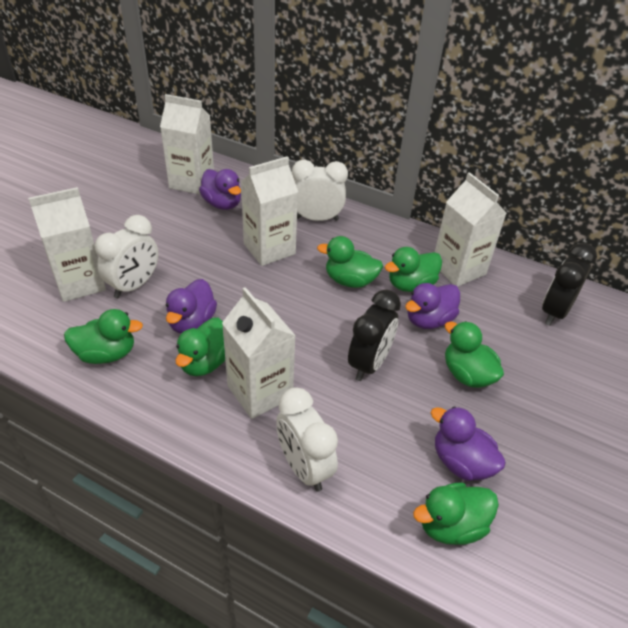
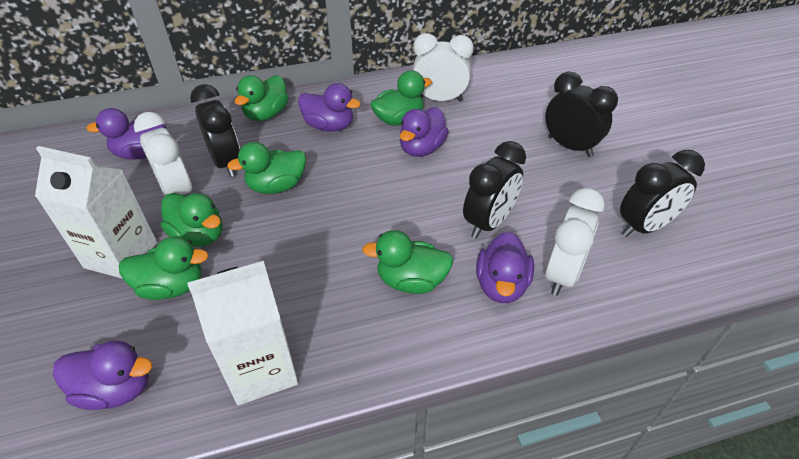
black clock: [348,289,401,381] [542,243,597,326] = 2 -> [190,84,240,177] [463,141,526,239] [545,72,618,157] [620,150,705,237] = 4
purple duck: [166,279,217,333] [199,169,241,210] [405,283,460,329] [431,406,506,481] = 4 -> [53,340,152,410] [87,108,166,160] [298,83,361,132] [400,107,449,157] [476,231,534,303] = 5
white carton: [28,187,106,302] [160,94,214,195] [222,287,296,419] [241,156,298,266] [435,172,507,287] = 5 -> [35,146,157,279] [187,261,298,405] = 2

